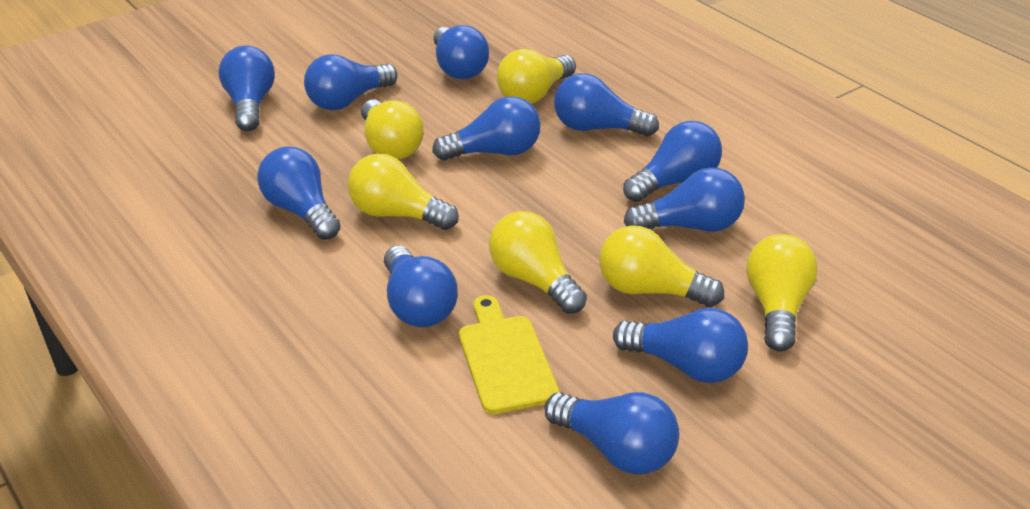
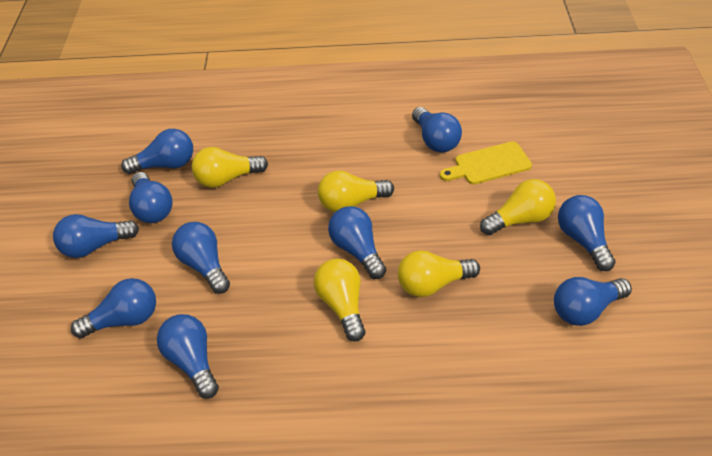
blue light bulb: [219,45,275,131] [257,146,341,240] [304,54,398,110] [384,246,458,327] [432,96,541,161] [433,25,489,79] [544,392,679,475] [554,73,659,137] [613,308,748,383] [623,121,722,202] [624,167,745,232] = 11 -> [53,214,139,258] [71,278,156,338] [121,129,193,174] [129,172,173,223] [157,314,219,399] [172,222,230,294] [328,206,386,279] [412,107,462,153] [554,277,632,326] [558,195,616,271] = 10
yellow light bulb: [348,153,459,230] [361,100,424,159] [489,211,587,314] [497,49,576,104] [599,225,724,307] [746,234,818,351] = 6 -> [192,147,268,188] [314,259,365,342] [318,170,394,212] [398,250,480,297] [480,179,556,235] = 5

